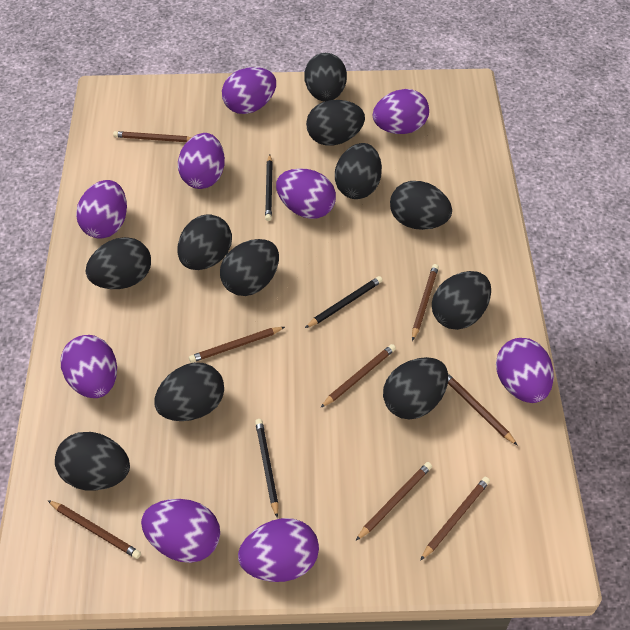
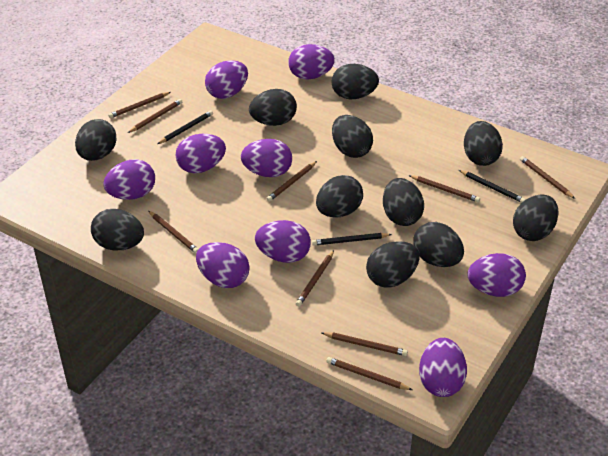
brown pencil: [47,500,141,559] [113,131,192,142] [189,327,285,363] [320,344,396,408] [356,462,432,541] [412,264,439,341] [420,477,490,561] [448,374,518,446] = 8 -> [108,92,170,118] [128,99,182,133] [149,211,198,253] [266,161,317,202] [296,250,334,306] [321,332,408,356] [326,357,412,390] [409,175,480,202] [520,156,575,199] = 9

